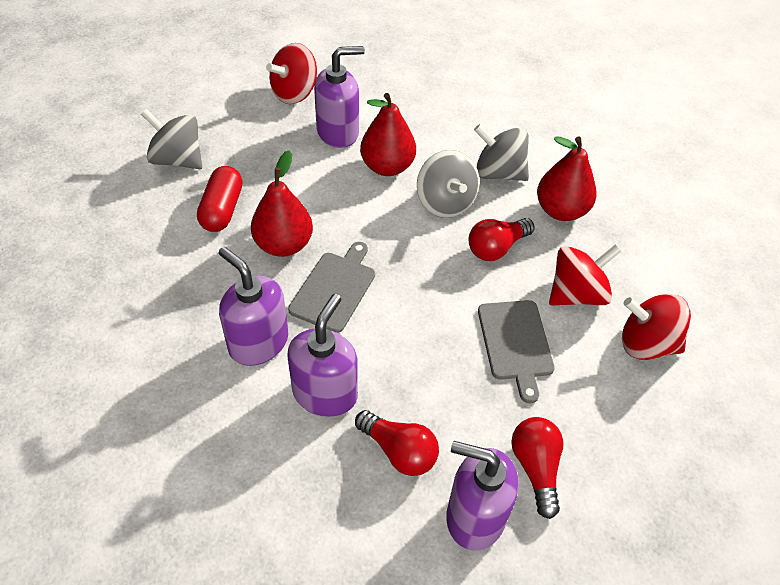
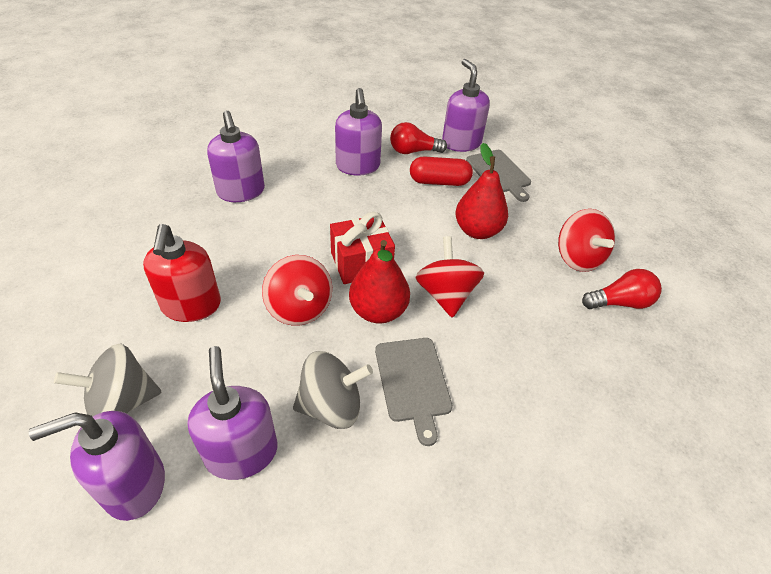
grey spinning top: [141,109,202,169] [417,150,480,218] [474,124,529,181] = 3 -> [54,343,161,417] [293,351,373,429] = 2
purple soap dispenser: [219,247,288,366] [287,294,358,417] [314,46,365,148] [446,441,519,551] = 4 -> [28,411,165,521] [187,346,277,480] [207,111,265,202] [335,88,382,175] [442,59,490,152] = 5
red gift: none = 0 -> [330,212,395,284] = 1
red light bulb: [355,410,439,476] [468,218,535,261] [511,417,564,519] = 3 -> [390,122,447,154] [582,269,662,309] = 2
red pear: [251,150,313,257] [360,93,416,176] [537,136,597,221] = 3 -> [349,240,410,323] [455,143,508,239] = 2
red soap dispenser: none = 0 -> [143,224,221,322] = 1

